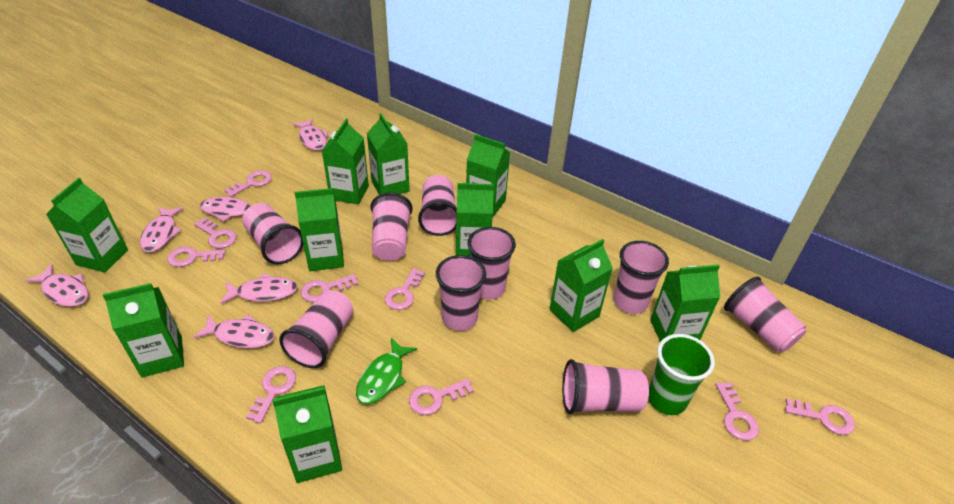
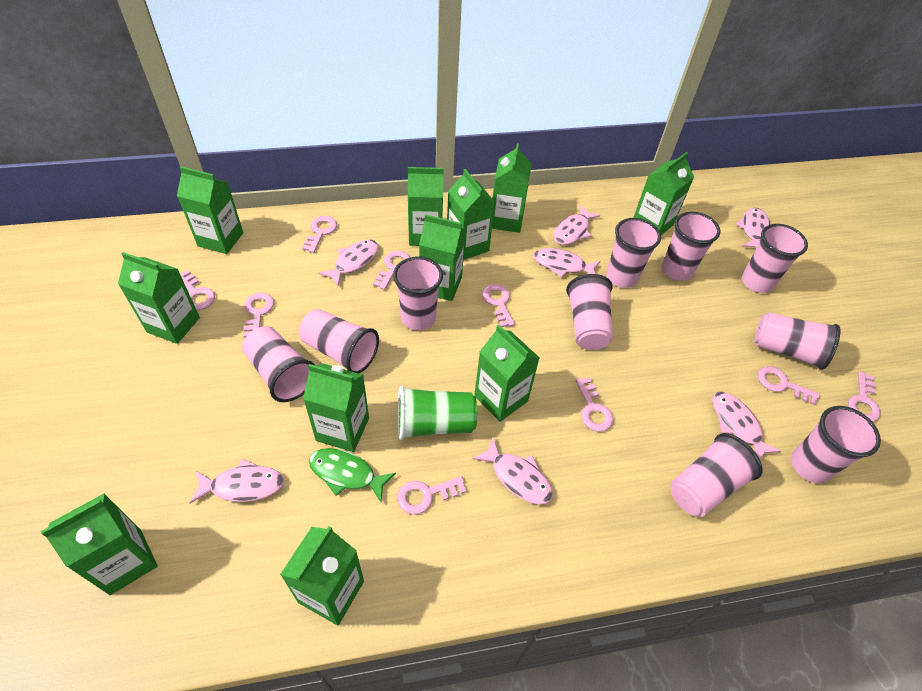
green carton: [46,178,128,273] [103,283,184,378] [272,385,342,483] [295,188,344,271] [322,119,369,204] [367,113,410,195] [456,183,494,257] [466,134,510,218] [549,239,613,332] [650,264,720,342] = 10 -> [41,493,158,595] [118,252,200,344] [177,166,243,254] [280,526,364,625] [303,363,369,452] [408,167,444,246] [419,214,466,301] [447,169,495,260] [474,325,540,422] [492,144,532,233] [633,152,694,235] = 11
pink cup: [242,203,303,264] [279,290,354,368] [370,193,413,261] [418,175,457,236] [436,255,486,331] [468,227,516,300] [562,359,649,414] [613,241,669,314] [724,277,806,352] = 9 -> [242,326,315,402] [299,309,379,374] [393,257,443,330] [566,274,613,350] [606,218,661,288] [662,212,720,281] [670,433,762,517] [742,224,808,293] [754,312,841,370] [791,406,881,483] = 10
pink fish: [25,264,88,307] [140,207,183,252] [193,314,274,348] [200,197,267,222] [220,273,297,304] [292,119,328,151] = 6 -> [190,458,284,504] [319,239,378,286] [472,438,553,505] [533,248,601,277] [553,205,601,245] [713,392,781,459] [736,208,770,248] = 7

